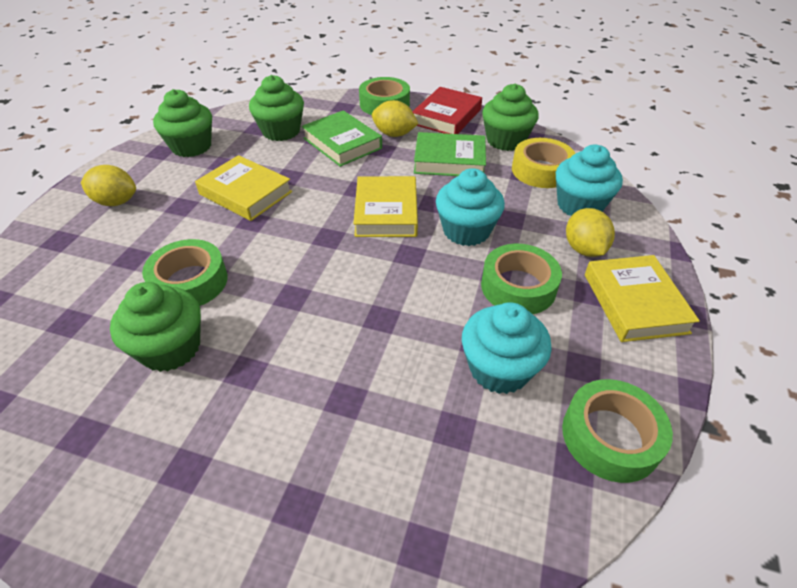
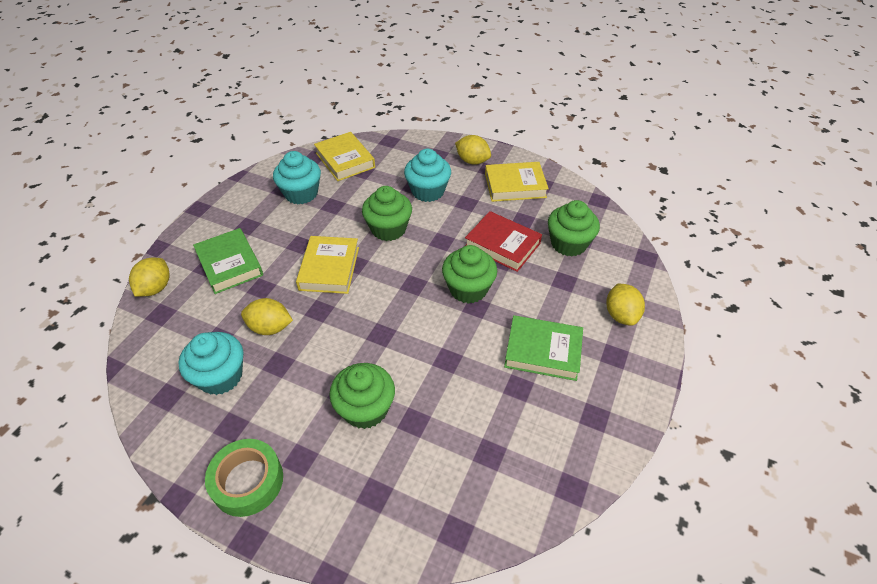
green tape: [142,239,228,306] [359,77,410,115] [481,244,562,314] [562,379,673,483] = 4 -> [205,439,283,517] = 1
yellow lemon: [81,165,136,206] [372,100,419,137] [566,208,615,257] = 3 -> [129,258,170,297] [241,298,293,335] [455,135,491,165] [606,284,645,326] = 4
yellow tape: [512,138,576,188] = 1 -> none = 0

